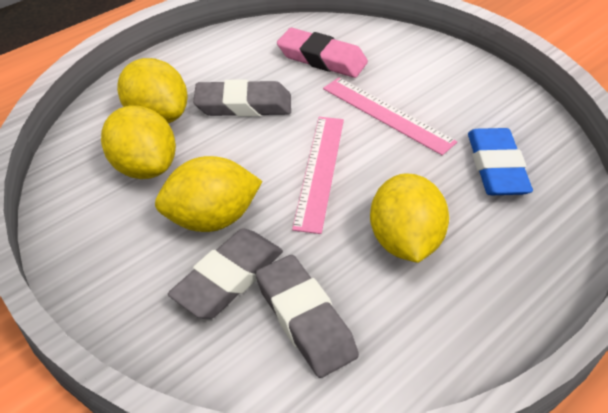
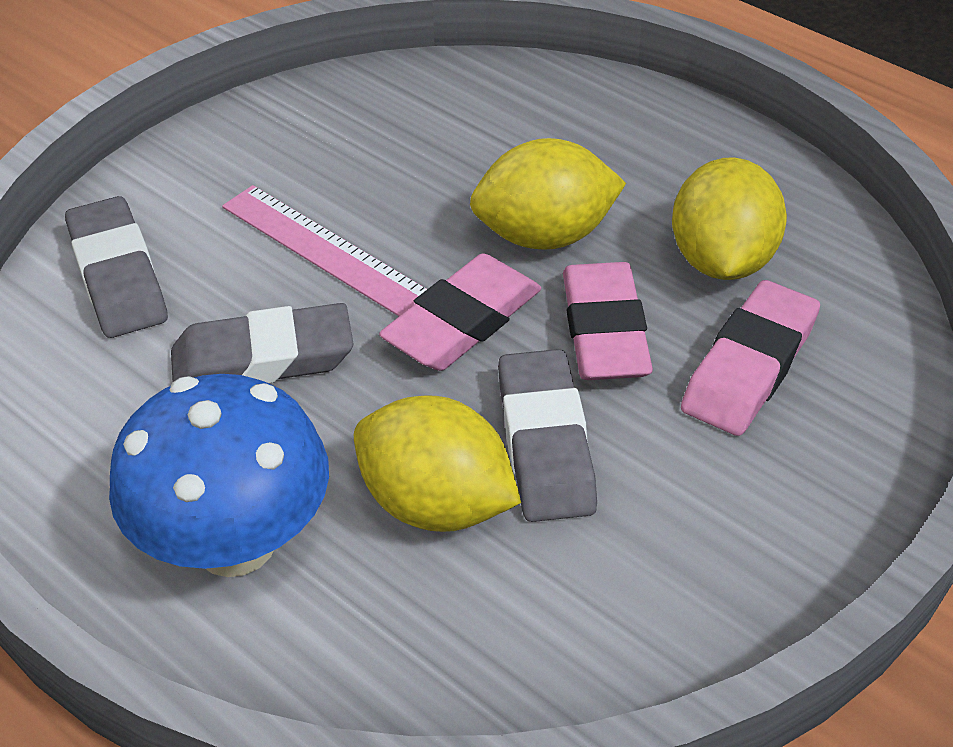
blue eraser: [468,128,533,195] = 1 -> none = 0
blue mushroom: none = 0 -> [109,374,329,577] = 1
pink eraser: [277,28,368,78] = 1 -> [379,254,541,371] [563,262,653,380] [681,280,820,436] = 3
pink ruler: [292,117,344,234] [323,77,457,155] = 2 -> [222,185,427,316] = 1
yellow lemon: [101,105,176,179] [117,58,187,124] [155,156,262,232] [370,173,449,263] = 4 -> [354,395,521,532] [470,138,626,250] [672,157,787,280] = 3

